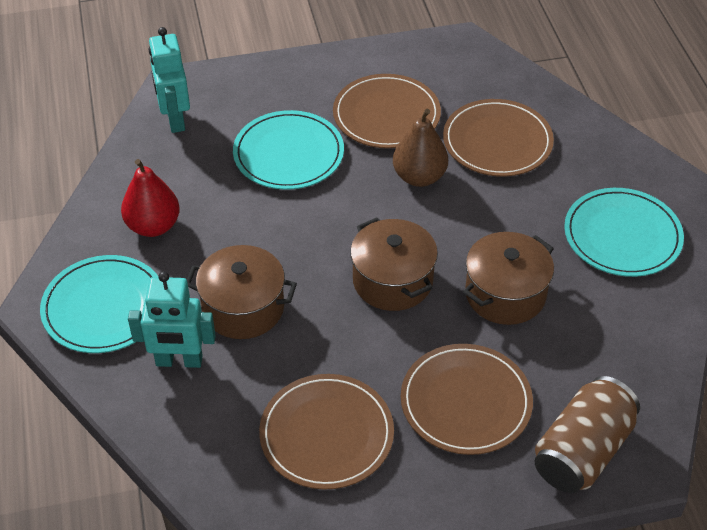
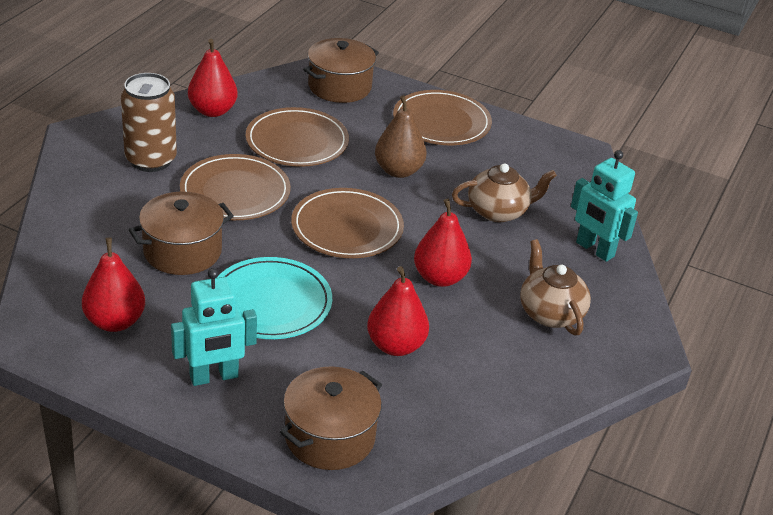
brown teapot: none = 0 -> [452,163,557,222] [520,239,591,335] = 2
red pear: [121,159,180,237] = 1 -> [82,238,145,332] [188,39,238,117] [367,266,429,356] [414,199,472,287] = 4
turquoise plate: [40,255,158,353] [233,110,344,190] [564,188,684,277] = 3 -> [217,257,332,339] = 1

